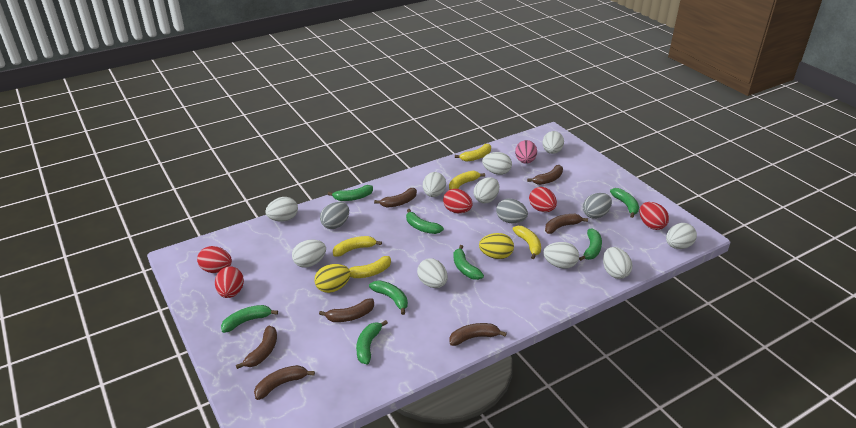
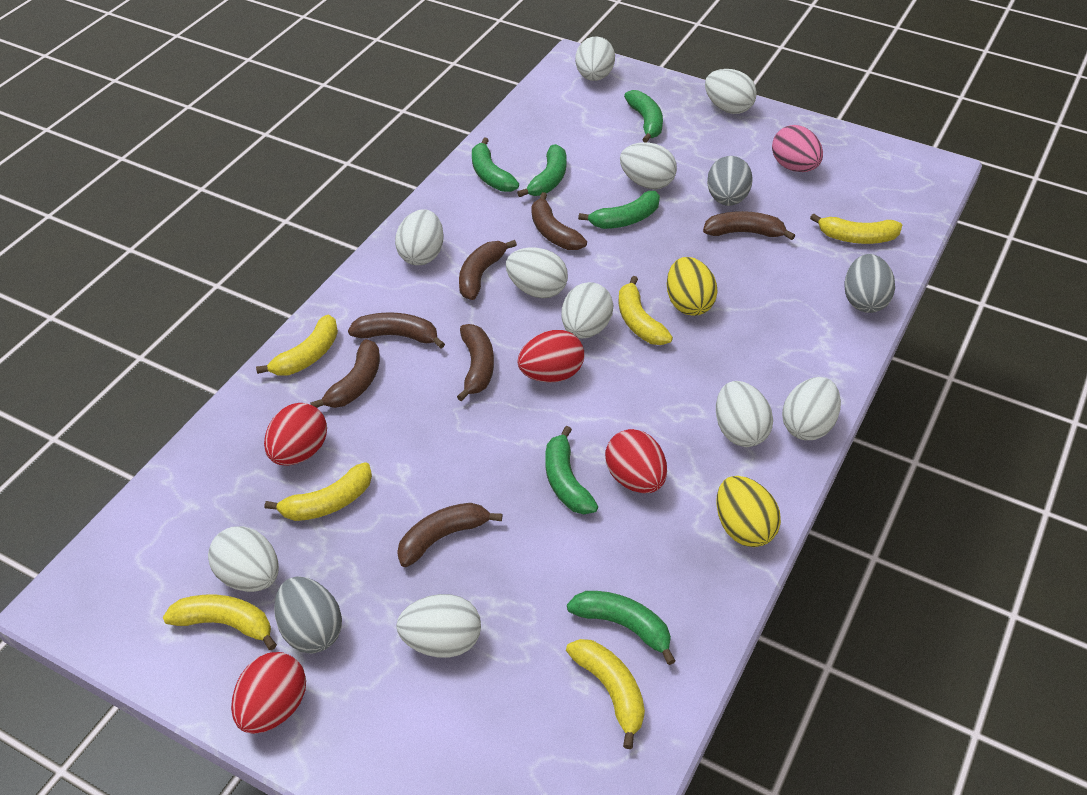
green banana: [221,305,278,333] [328,185,373,201] [356,320,388,364] [369,280,408,315] [406,209,444,234] [453,245,484,280] [579,228,602,261] [610,188,639,218] = 8 -> [472,137,519,192] [517,144,566,197] [545,426,598,514] [567,591,676,665] [578,191,660,229] [624,90,663,142] = 6
red egg: [197,246,232,273] [215,266,244,298] [443,189,473,213] [529,187,557,212] [639,202,669,230] = 5 -> [231,652,306,734] [264,403,327,466] [518,330,584,382] [605,429,667,493] = 4
yellow banana: [333,236,382,257] [349,256,391,278] [449,171,485,190] [455,144,491,162] [513,226,541,259] = 5 -> [163,595,277,650] [256,315,338,376] [265,462,372,521] [566,639,645,749] [619,276,673,345] [810,213,902,244] = 6

